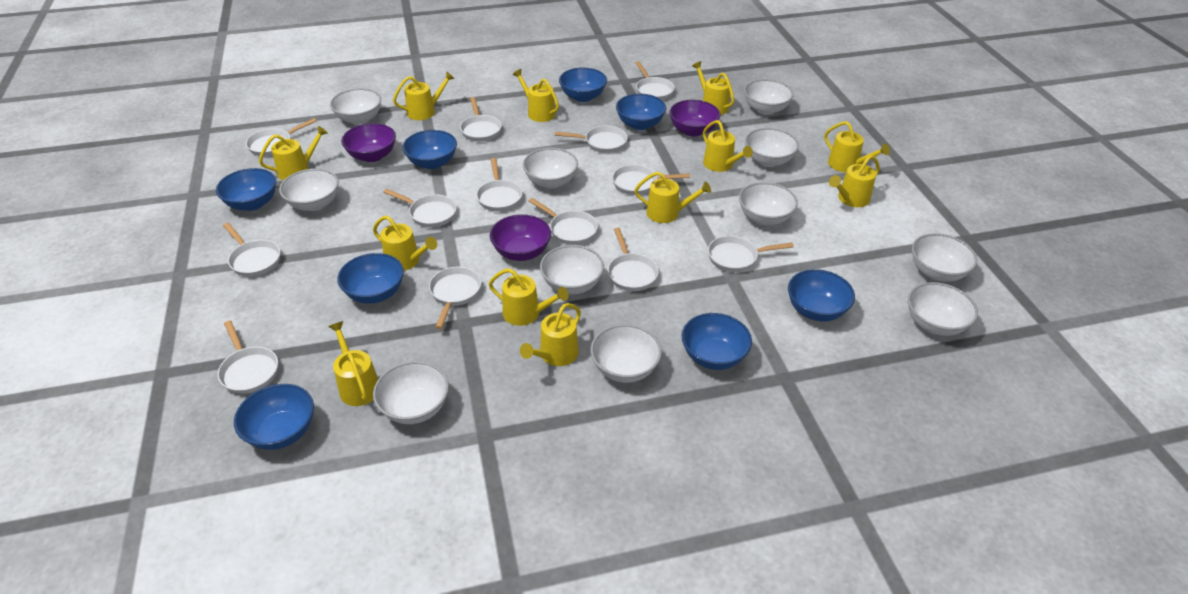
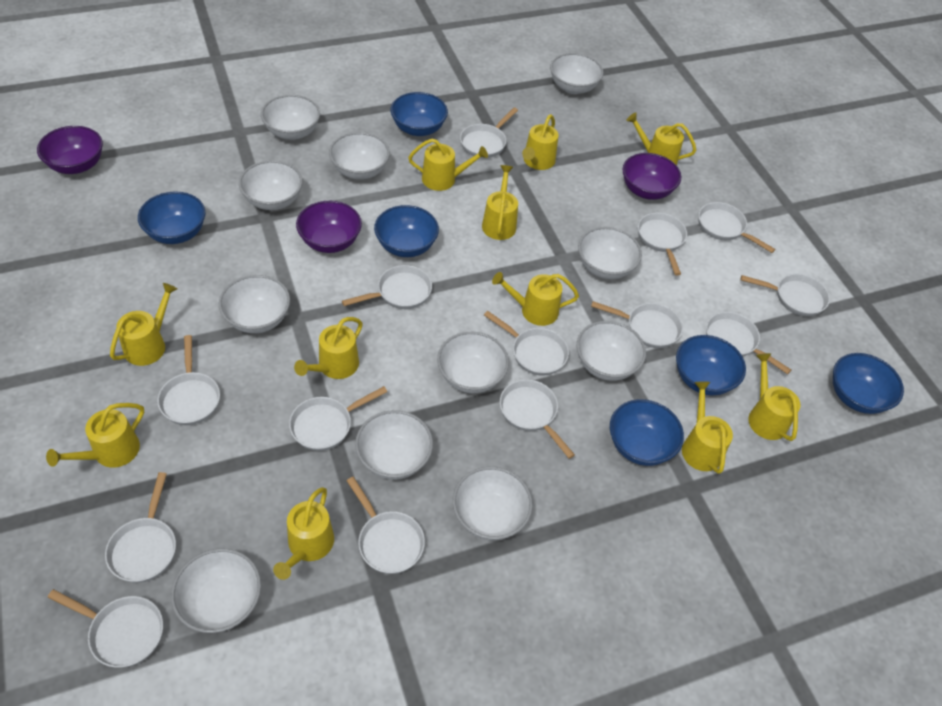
blue bowl: [216,168,276,211] [234,384,314,450] [337,253,404,304] [402,130,457,169] [559,67,607,102] [616,94,666,130] [681,313,752,370] [788,269,855,321] = 8 -> [138,191,205,244] [374,205,439,257] [390,92,448,136] [610,399,684,466] [676,335,746,395] [833,353,904,414] = 6
white pan: [218,321,278,394] [223,223,281,277] [246,118,317,156] [383,189,457,227] [429,267,481,329] [460,97,502,141] [476,158,522,211] [529,198,598,245] [555,126,628,153] [608,228,659,291] [612,165,690,195] [636,61,675,100] [708,236,794,272] = 13 -> [48,589,163,668] [105,472,176,583] [157,335,220,425] [289,386,387,451] [342,265,432,309] [346,477,425,574] [460,107,518,158] [484,311,569,376] [500,379,575,459] [591,301,683,348] [638,213,687,276] [698,202,775,253] [706,312,791,374] [741,274,830,316] = 14
yellow watering can: [259,126,328,180] [328,321,378,406] [373,215,437,271] [393,71,455,120] [489,268,568,326] [513,69,559,122] [520,303,581,366] [634,172,711,223] [692,61,734,115] [703,120,753,172] [824,121,890,172] [829,155,880,207] = 12 -> [46,403,144,468] [110,283,177,366] [273,487,334,580] [294,317,363,379] [408,139,488,191] [482,165,518,240] [492,272,579,326] [522,114,559,170] [626,113,696,165] [682,382,733,474] [748,353,801,441] = 11

